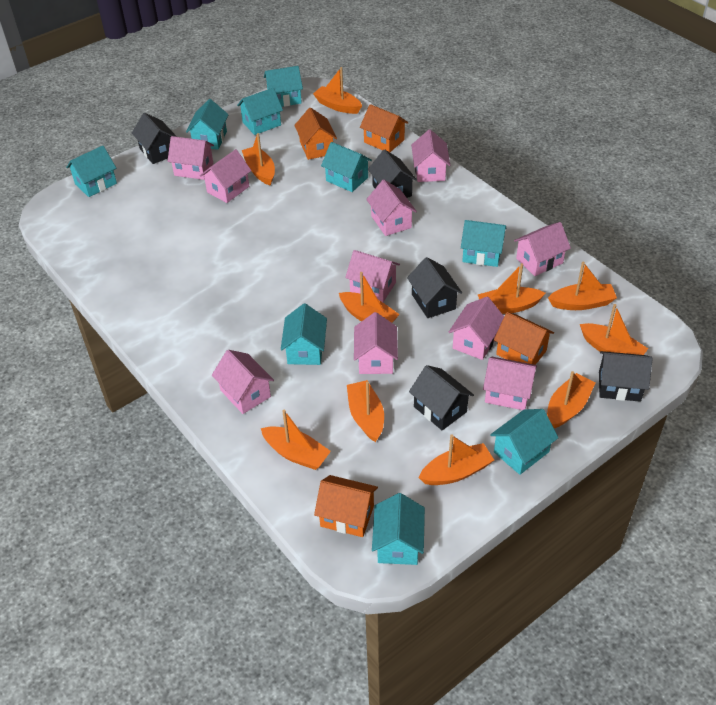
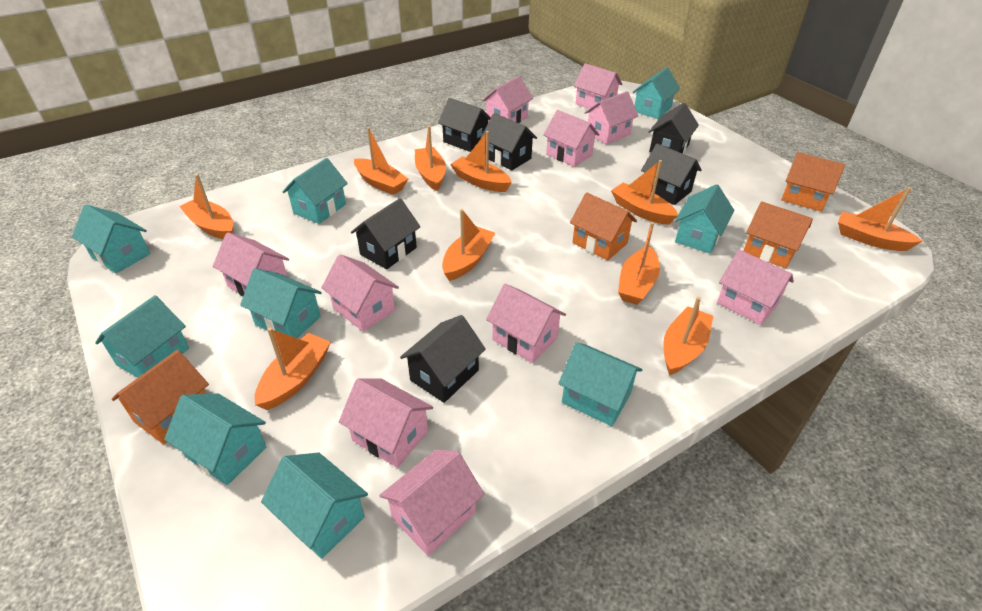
black house: [132,113,177,164] [368,149,417,198] [407,257,462,318] [409,365,474,431] [599,351,653,402] = 5 -> [351,198,420,269] [400,315,486,403] [438,98,491,152] [480,113,537,171] [641,144,702,205] [649,103,699,154] = 6

